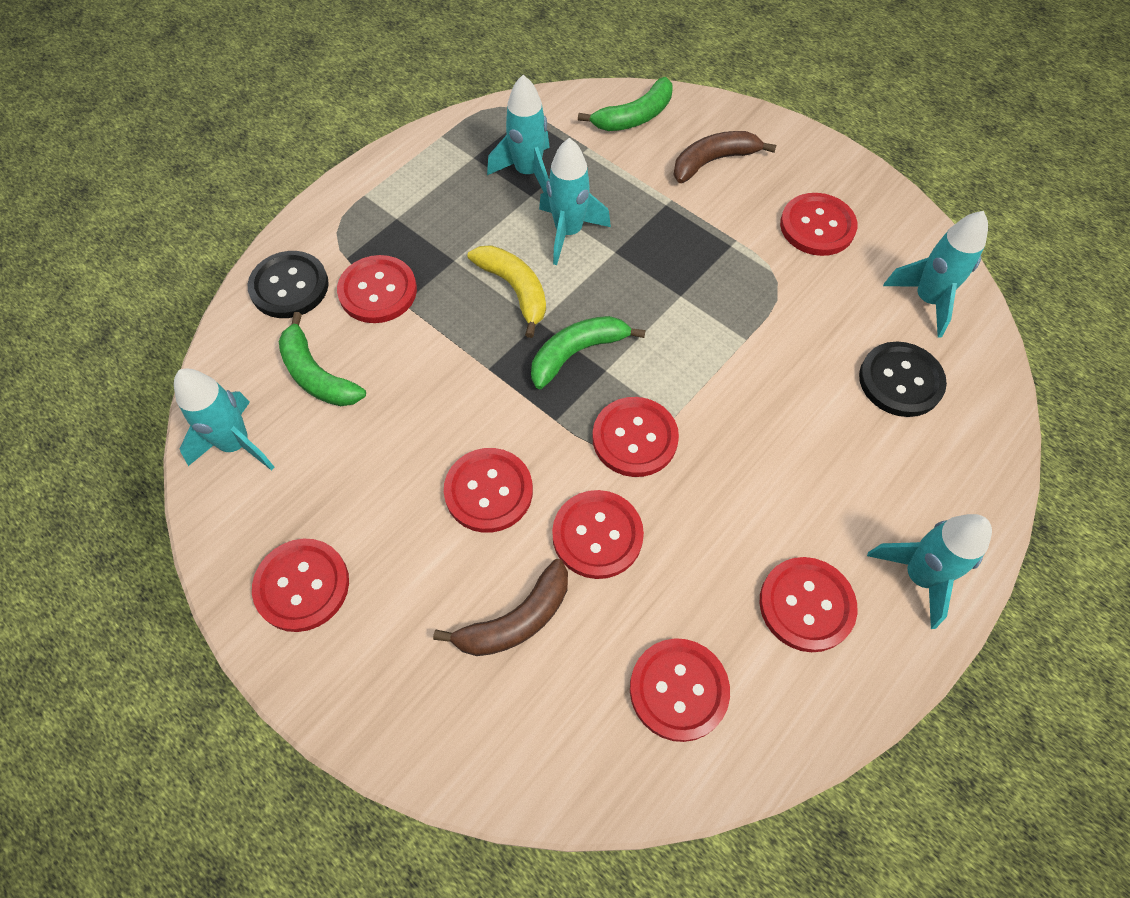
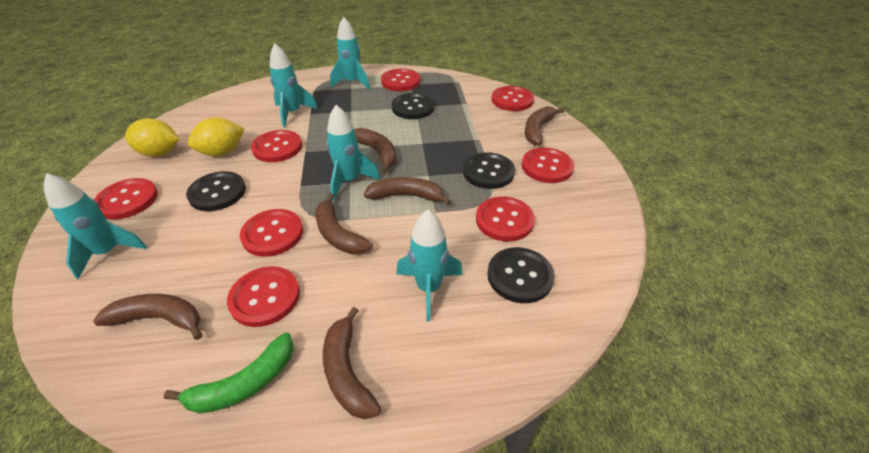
black button: [247,251,329,318] [859,342,947,417] = 2 -> [186,171,246,211] [392,93,435,119] [463,152,515,189] [487,247,555,303] = 4
brown banana: [433,559,568,656] [674,131,776,183] = 2 -> [93,294,202,340] [315,193,373,255] [323,307,381,419] [354,128,396,173] [364,177,451,205] [525,106,564,145] = 6
green banana: [279,312,366,406] [531,316,646,389] [578,77,673,131] = 3 -> [164,332,294,414] = 1
yellow banana: [468,245,546,338] = 1 -> none = 0
yellow lemon: none = 0 -> [125,118,179,157] [188,118,244,156] = 2

